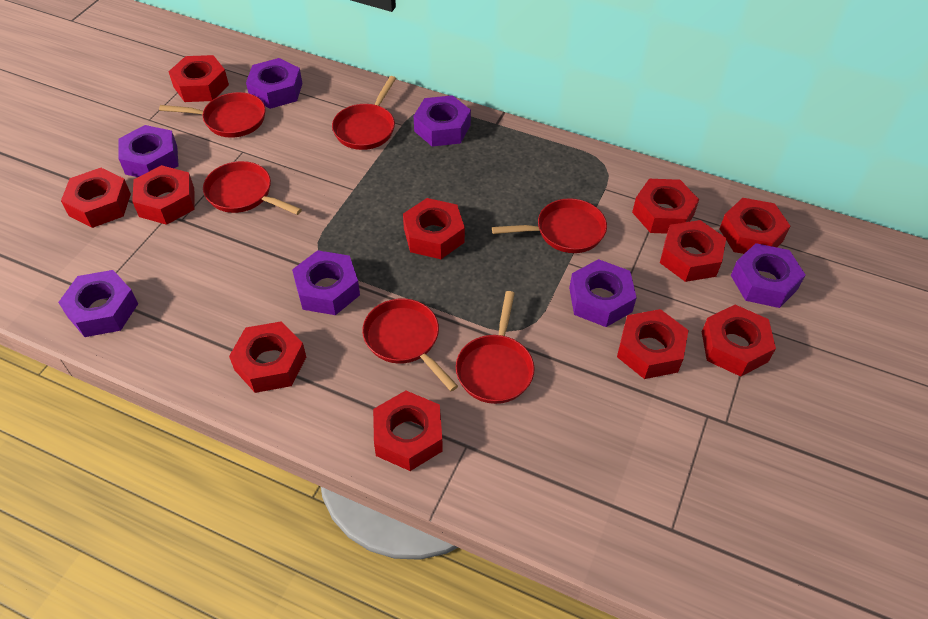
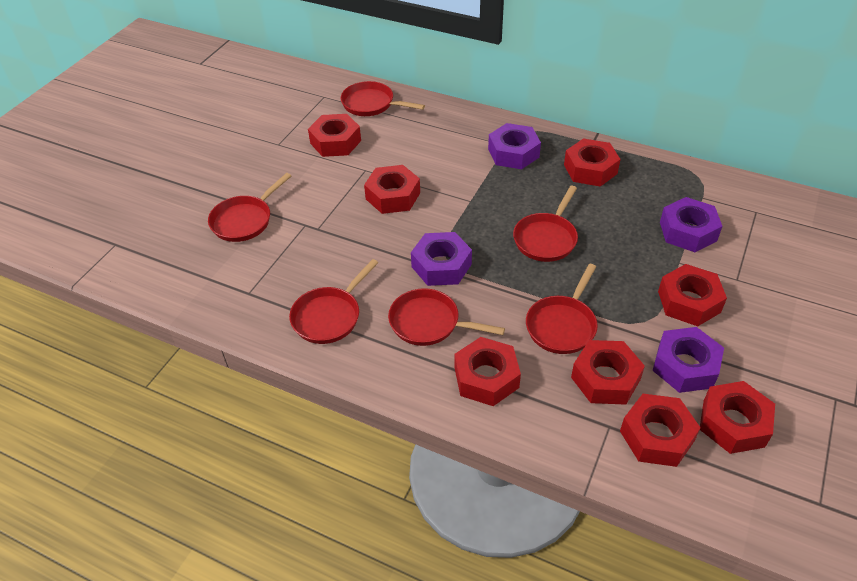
purple nut: [58,270,138,337] [119,125,179,177] [246,58,302,109] [292,250,360,315] [414,95,471,147] [569,259,637,327] [731,243,805,308] = 7 -> [411,232,472,286] [488,123,541,169] [652,327,724,393] [660,197,723,252] = 4
red nut: [61,168,131,228] [132,165,195,225] [168,55,229,102] [229,321,306,393] [373,391,443,471] [403,198,465,259] [617,309,689,379] [632,179,699,234] [660,220,726,282] [702,305,776,377] [719,198,790,254] = 11 -> [308,114,361,157] [364,165,420,214] [455,337,521,406] [564,139,621,187] [571,340,645,405] [620,394,700,467] [658,264,727,326] [700,381,775,454] = 8

